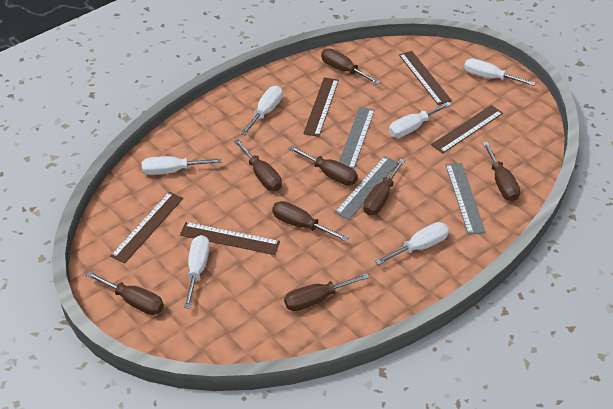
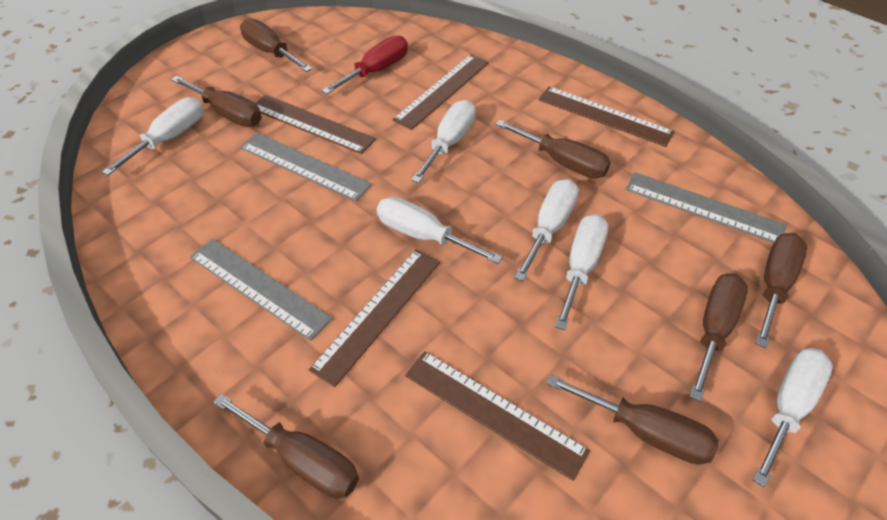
brown screwdriver: [86,271,164,315] [234,139,282,191] [272,201,349,241] [284,273,369,311] [289,146,358,185] [321,49,380,85] [363,159,405,215] [483,142,520,201] = 8 -> [171,76,262,127] [213,394,359,498] [240,18,312,72] [496,120,611,178] [547,375,719,465] [689,273,748,402] [755,233,807,348] = 7
red screwdriver: none = 0 -> [322,35,408,94] = 1

